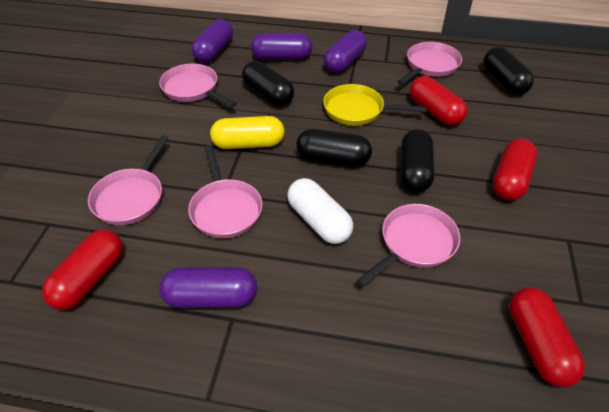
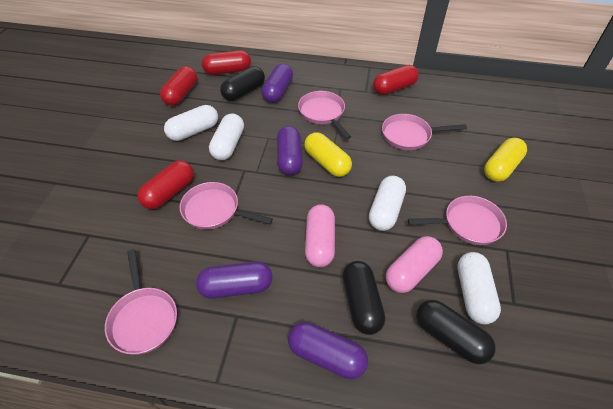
black capsule: [242,61,294,106] [296,129,372,166] [400,129,434,193] [483,47,534,95] = 4 -> [220,66,265,101] [342,261,385,335] [416,300,496,364] = 3
pink capsule: none = 0 -> [305,204,335,267] [386,236,443,293] = 2
white capsule: [287,178,353,244] = 1 -> [164,105,218,141] [209,114,244,160] [369,176,406,231] [457,252,501,324] = 4
yellow capsule: [210,116,285,149] = 1 -> [304,132,352,177] [484,138,527,182] = 2
yellow pan: [323,84,427,126] = 1 -> none = 0

